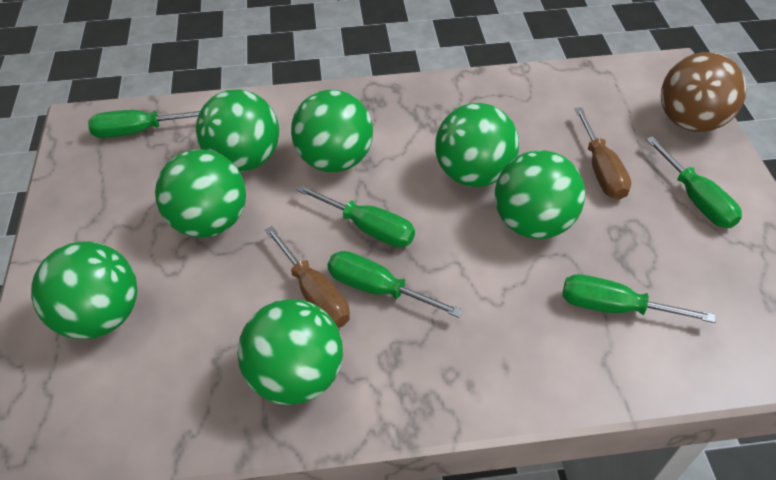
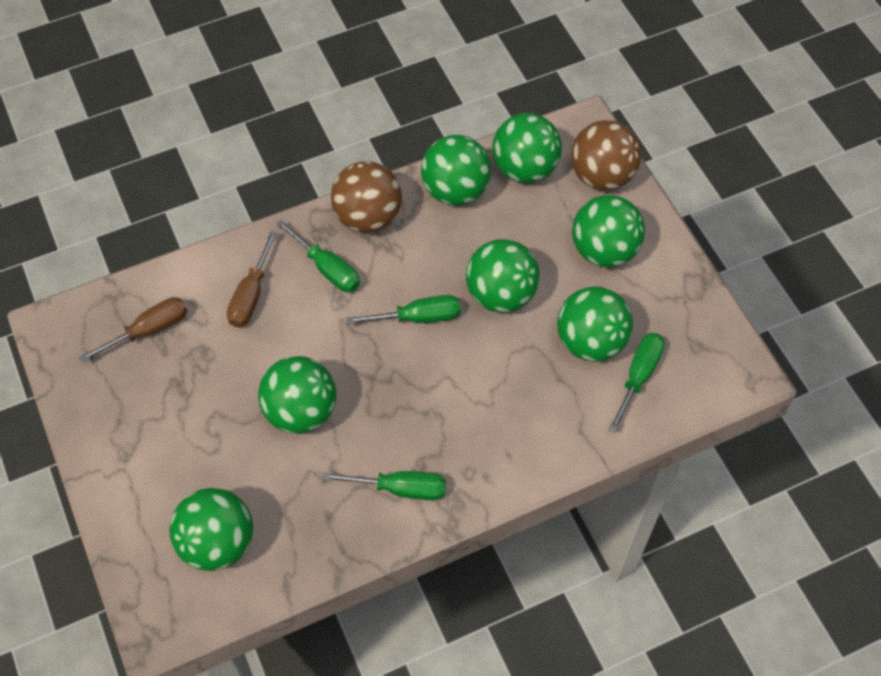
brown ball: [661,52,747,132] = 1 -> [331,161,402,233] [571,120,641,191] = 2
green screwdriver: [88,110,200,138] [297,185,415,247] [327,251,463,318] [562,274,715,323] [646,136,742,228] = 5 -> [276,220,360,292] [323,471,446,500] [347,295,461,325] [609,333,665,433] = 4

